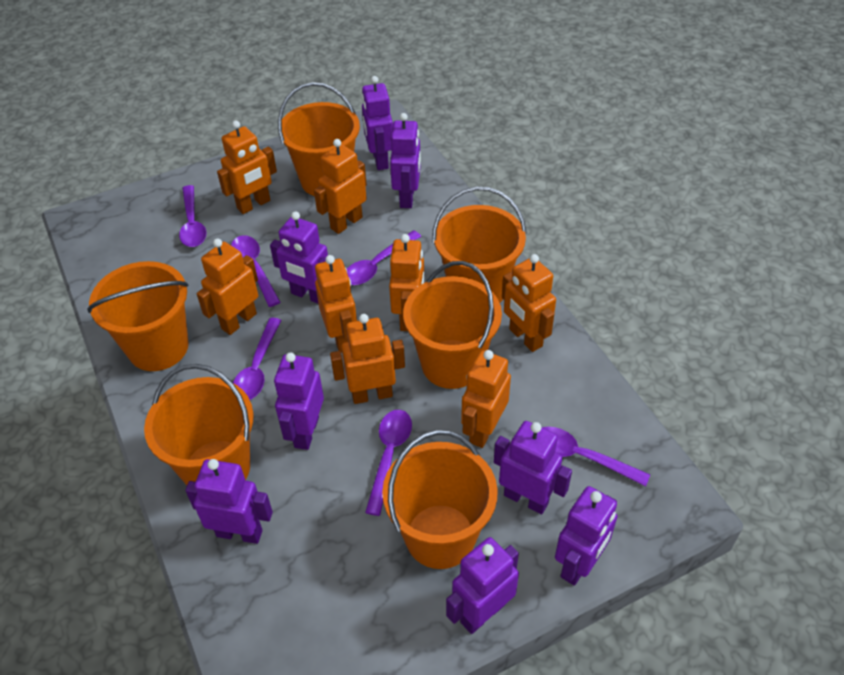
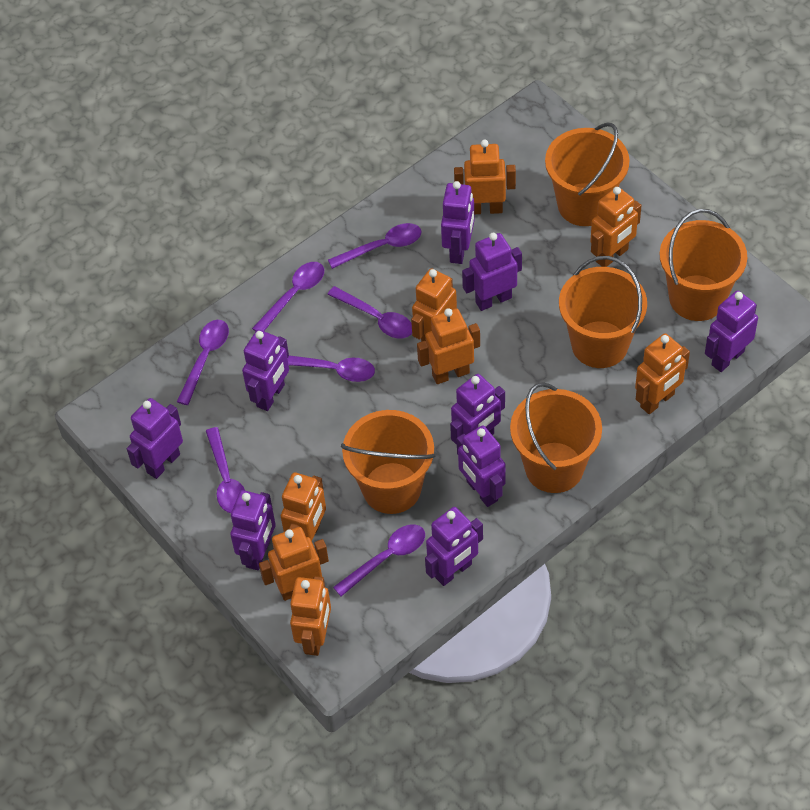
orange bucket: [87,261,189,371] [144,364,254,485] [278,82,360,196] [382,430,498,569] [403,261,502,389] [432,186,527,303] = 6 -> [341,410,436,514] [510,382,602,493] [545,122,630,226] [559,256,647,368] [660,209,747,321] = 5
purple robot: [185,459,273,544] [270,211,328,304] [274,352,324,450] [362,76,393,170] [390,113,421,208] [446,537,519,634] [494,421,572,514] [555,486,617,586] = 8 -> [127,398,183,479] [230,490,276,570] [242,329,289,411] [425,507,483,586] [441,181,475,264] [450,374,505,445] [457,425,506,507] [462,233,522,311] [705,290,758,372] = 9
purple spoon: [179,185,206,247] [231,235,280,307] [233,318,282,400] [347,230,421,285] [365,410,412,516] [542,427,650,486] = 6 -> [177,320,229,405] [206,427,245,513] [252,262,324,332] [287,355,375,382] [327,286,412,338] [328,223,422,269] [333,524,425,596] = 7

